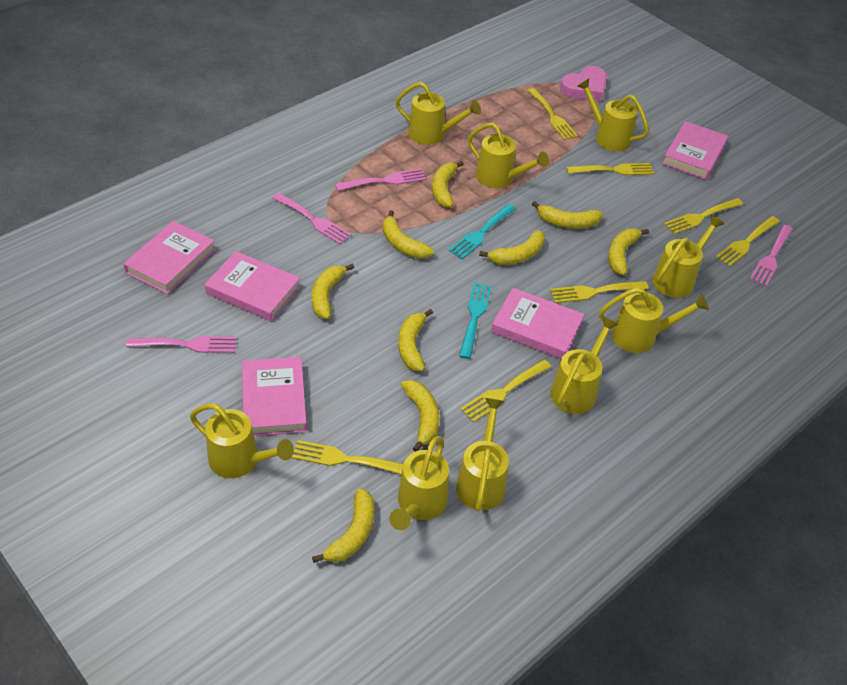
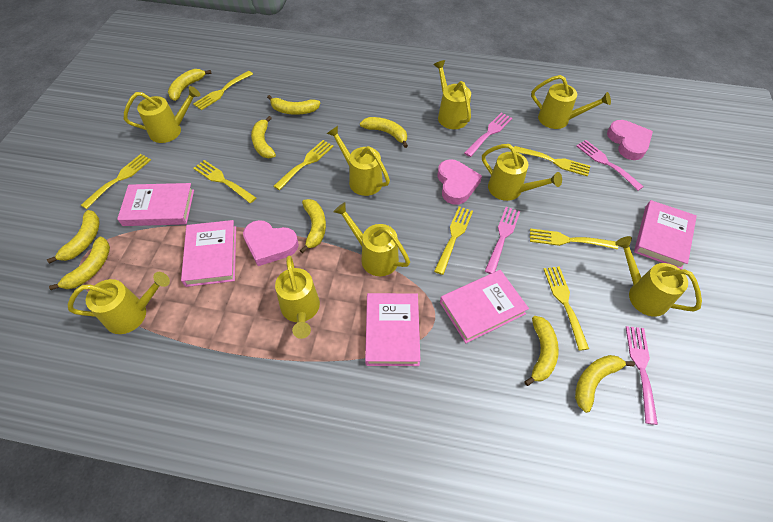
pink heart: [560,66,607,101] = 1 -> [243,220,299,266] [437,159,482,205] [607,120,653,160] = 3
turquoise fork: [449,204,516,260] [459,282,492,359] = 2 -> none = 0
yellow fork: [292,440,403,475] [460,360,551,422] [528,88,578,140] [550,281,649,303] [566,163,654,175] [664,198,743,234] [716,216,780,266] = 7 -> [81,154,151,209] [193,71,253,110] [193,160,256,203] [274,140,334,190] [434,207,473,275] [514,146,590,176] [530,228,618,249] [544,266,589,351] = 8

